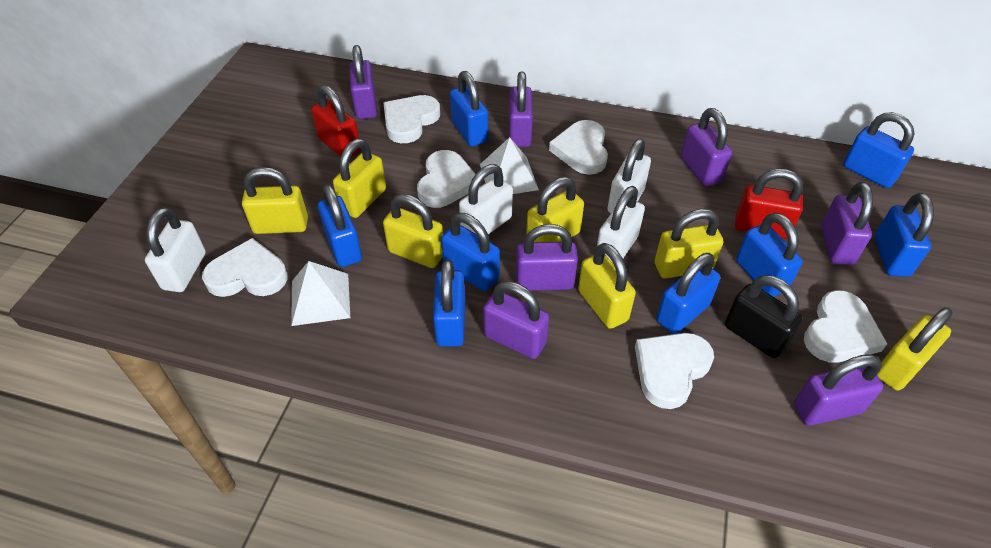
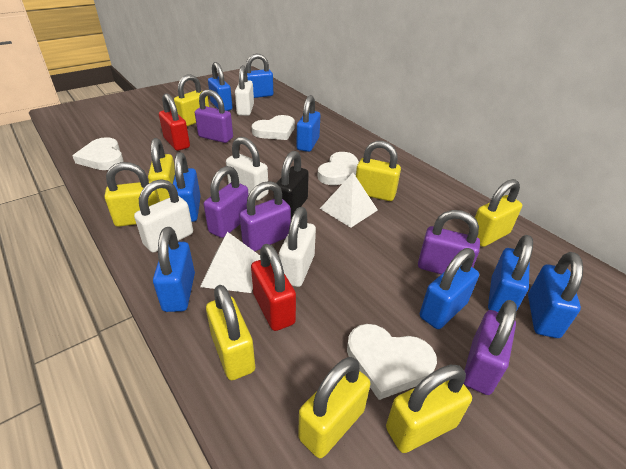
purple padlock: [349,45,377,119] [483,281,549,359] [509,71,533,147] [516,224,578,291] [681,108,732,186] [794,354,883,426] [821,182,873,265] = 7 -> [195,89,233,143] [204,166,249,238] [240,181,291,251] [418,210,480,274] [464,300,517,395] = 5
white heart: [202,238,288,297] [384,95,440,143] [417,150,476,208] [549,120,608,175] [635,333,714,409] [804,290,887,363] = 6 -> [73,137,123,170] [252,115,295,140] [317,152,359,185] [347,324,437,400] = 4
yellow padlock: [242,167,308,234] [333,138,386,218] [383,194,443,268] [526,177,584,242] [578,243,636,329] [655,209,723,279] [877,307,953,390] = 7 -> [104,162,160,227] [148,138,175,201] [174,74,209,126] [206,285,255,380] [298,357,371,458] [356,141,401,201] [386,365,472,453] [475,179,522,247] = 8

